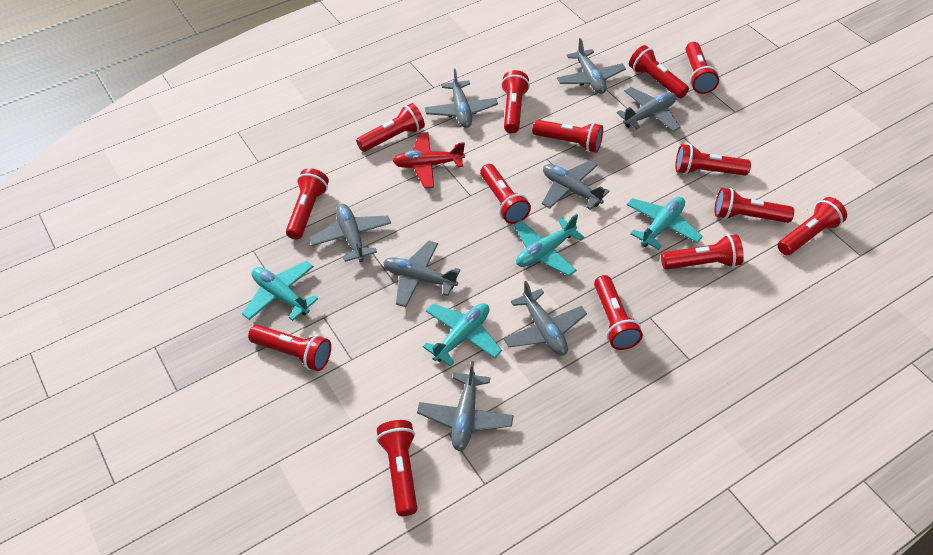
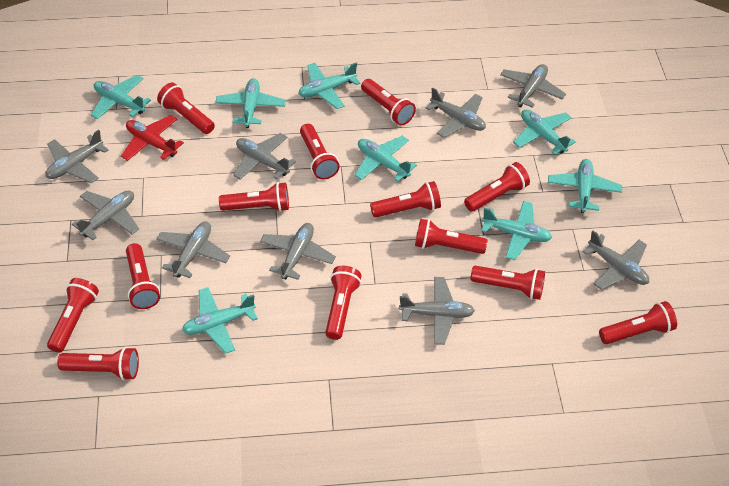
grey plane: [309,204,391,262] [383,241,460,307] [417,361,514,451] [425,69,498,128] [503,281,587,356] [542,160,609,210] [557,38,626,94] [617,87,681,132] = 8 -> [45,130,108,183] [72,190,139,240] [156,221,230,278] [233,133,296,180] [260,223,336,280] [399,277,475,345] [426,87,486,138] [500,64,566,108] [583,231,649,290] = 9
red flashlight: [248,325,331,371] [286,168,329,240] [356,103,425,152] [377,420,417,516] [480,164,531,224] [501,70,530,133] [532,120,603,153] [594,275,643,350] [629,45,689,98] [661,234,744,270] [675,144,751,176] [685,42,719,94] [715,188,794,223] [778,197,847,255] = 14 -> [47,278,99,353] [57,347,139,380] [126,243,160,309] [157,82,215,134] [219,182,289,212] [300,124,340,180] [325,266,362,340] [361,79,416,126] [370,181,441,218] [415,219,487,254] [464,162,530,212] [470,266,545,300] [599,301,677,344] = 13
turquoise plane: [242,261,318,321] [423,303,502,367] [514,214,585,276] [627,197,703,250] = 4 -> [91,75,151,119] [182,287,258,354] [215,78,286,128] [298,63,360,109] [354,136,417,182] [481,201,552,260] [513,109,576,155] [548,159,622,213] = 8

